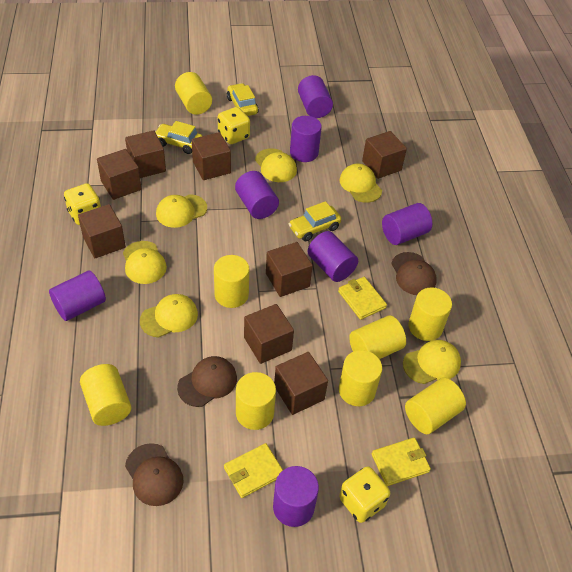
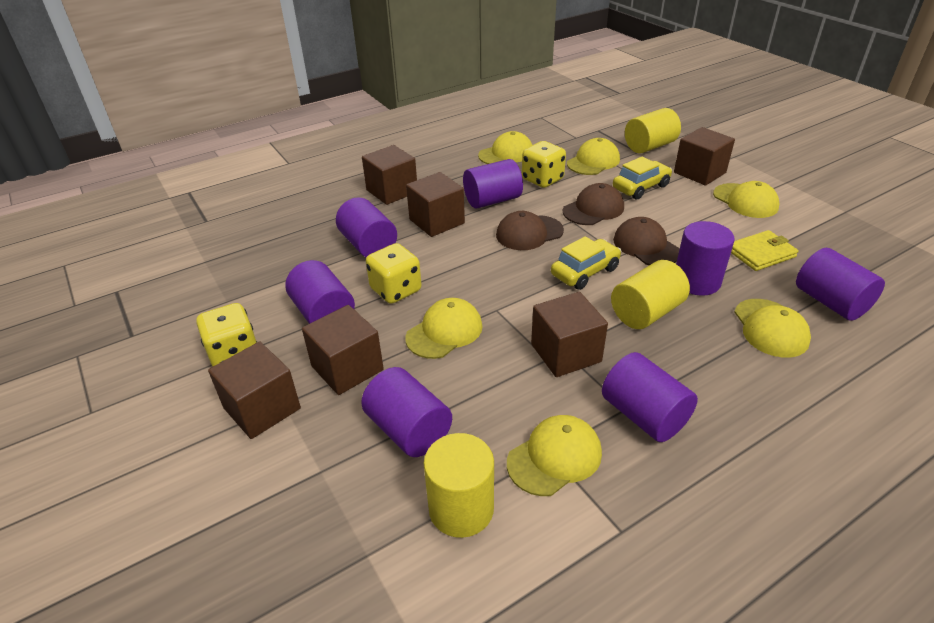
brown cube: [78,204,126,258] [97,149,141,200] [125,130,166,178] [192,132,231,180] [244,304,294,364] [266,242,313,297] [274,352,328,415] [362,131,407,179] = 8 -> [208,341,301,439] [302,305,384,395] [362,145,417,205] [406,172,465,237] [531,292,608,377] [674,127,735,186] = 6
yellow car: [155,121,202,154] [227,83,259,116] [289,201,341,241] = 3 -> [551,236,622,290] [613,156,672,199] = 2
yellow cylinder: [80,364,132,426] [175,72,212,115] [214,255,249,308] [236,372,276,430] [339,350,382,406] [349,316,406,359] [405,378,466,434] [408,287,452,341] = 8 -> [423,433,494,538] [611,260,690,329] [625,108,681,154] = 3
yellow wallet: [224,443,283,498] [338,277,387,320] [372,438,431,486] = 3 -> [731,230,799,271] = 1

